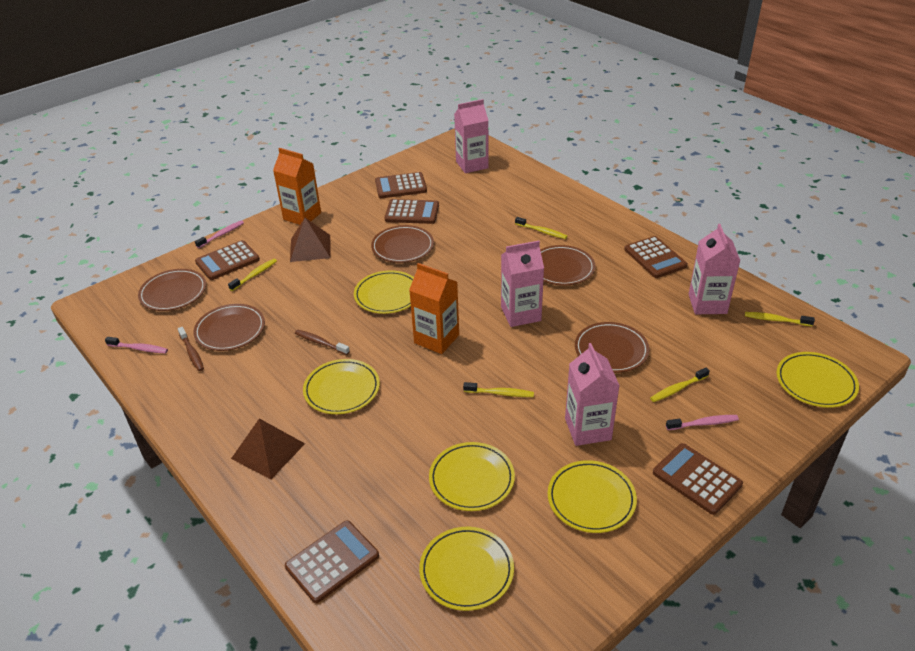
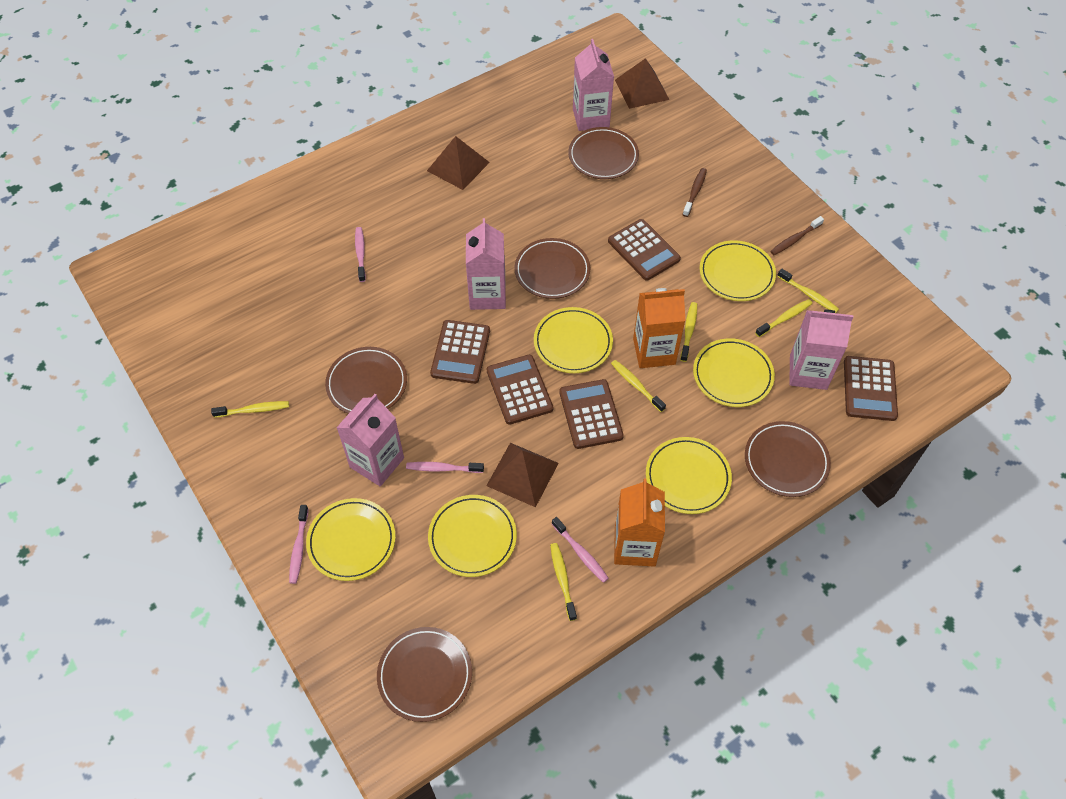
brown calculator: [195,240,260,280] [285,520,379,603] [375,172,427,198] [384,199,439,224] [624,236,688,278] [653,443,743,515] = 6 -> [430,320,490,384] [487,354,553,425] [559,379,624,449] [608,219,681,281] [844,356,898,421] = 5
brown pyramid: [231,418,305,479] [290,218,331,262] = 2 -> [427,136,490,190] [486,443,559,507] [615,58,670,109] = 3
pink toothbrush: [105,337,168,354] [195,220,244,248] [666,415,739,430] = 3 -> [289,505,309,584] [355,227,366,282] [406,462,484,473] [552,517,609,583] = 4
yellow toothbrush: [228,259,277,291] [463,382,534,397] [515,217,567,239] [650,368,710,402] [745,312,815,326] = 5 -> [211,401,289,418] [550,543,577,621] [611,360,666,412] [680,302,697,362] [755,299,812,337] [777,269,839,313] = 6

